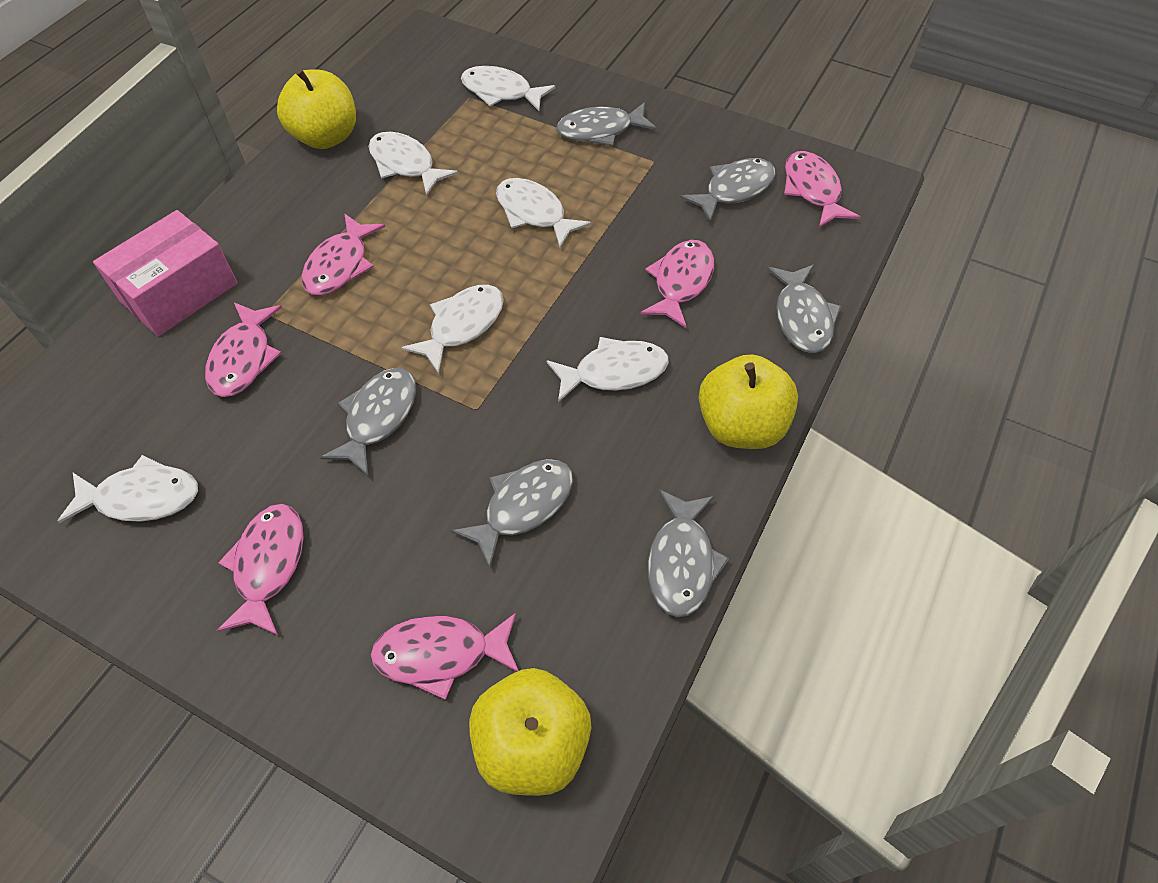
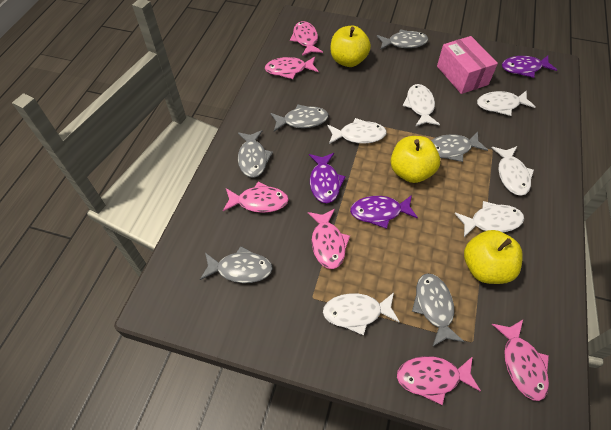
purple fish: none = 0 -> [309,153,346,203] [350,195,418,229] [502,56,557,78] = 3

